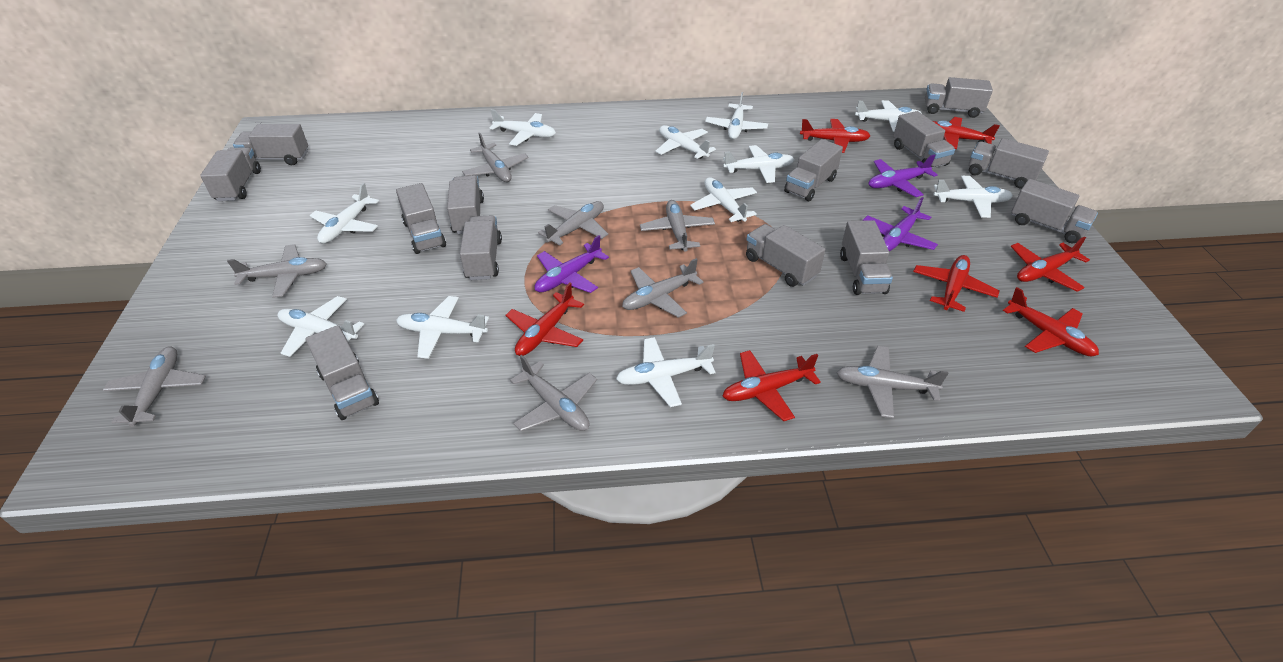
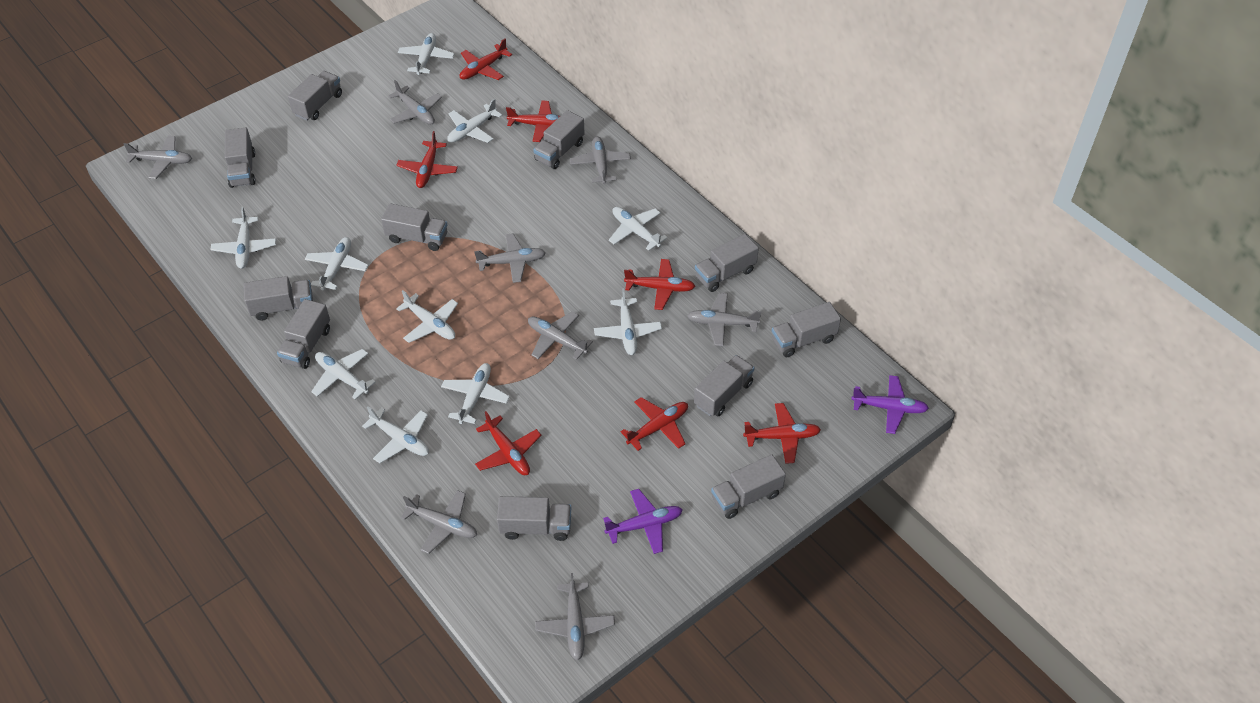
grey truck: [200,147,261,201] [233,124,308,165] [306,325,379,420] [396,183,446,254] [447,175,484,234] [460,215,502,280] [746,224,825,287] [784,139,843,202] [840,220,893,295] [893,111,955,168] [925,77,993,118] [969,138,1049,189] [1011,179,1098,243] = 13 -> [225,128,256,188] [244,276,313,321] [277,299,330,369] [288,71,342,121] [381,203,447,251] [497,496,571,541] [533,110,585,169] [694,355,755,416] [695,234,759,292] [711,454,786,519] [772,302,841,357] = 11
purple plane: [535,235,609,293] [863,197,938,251] [869,154,937,197] = 3 -> [603,489,683,554] [851,375,929,434] = 2
white plane: [278,296,364,357] [310,183,379,244] [396,296,489,359] [490,109,556,146] [616,337,716,407] [655,125,716,159] [690,177,757,222] [705,92,768,140] [723,145,795,183] [855,100,922,132] [933,176,1013,218] = 11 -> [211,207,276,269] [305,237,369,290] [311,349,376,400] [362,406,429,463] [396,290,458,343] [398,33,455,75] [441,363,510,424] [447,98,502,143] [594,288,662,355] [609,207,668,251] = 10

